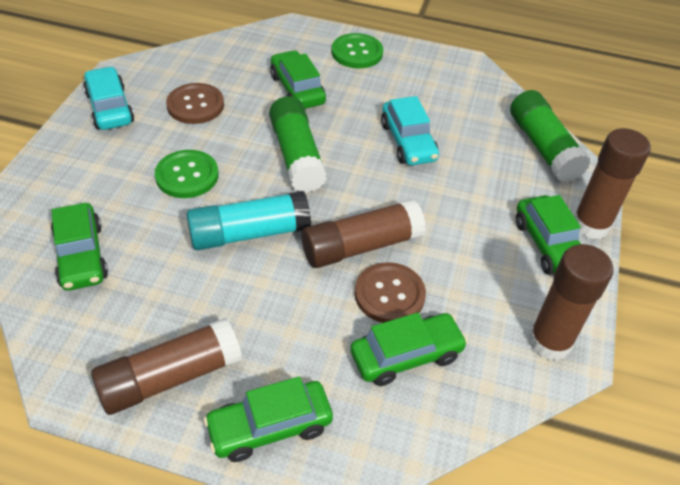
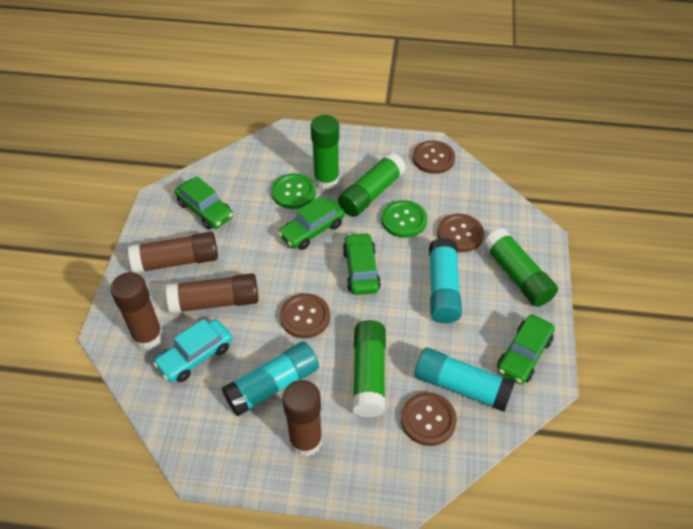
brown button: [166,83,224,124] [355,262,426,323] = 2 -> [280,293,330,338] [401,392,457,446] [413,140,455,174] [437,214,484,252] = 4
green car: [51,203,108,291] [203,376,333,462] [270,50,326,109] [350,313,468,386] [516,195,581,275] = 5 -> [175,176,233,229] [278,196,345,250] [343,232,381,295] [497,314,555,384] = 4
green glue stick: [269,96,327,193] [510,90,591,182] = 2 -> [311,115,339,190] [338,152,406,217] [352,320,386,418] [483,228,558,307] = 4
turquoise car: [83,66,134,130] [381,96,439,165] = 2 -> [153,319,232,382] = 1
turquoise glue stick: [186,191,311,250] = 1 -> [222,341,319,416] [414,348,515,412] [429,238,462,323] = 3

